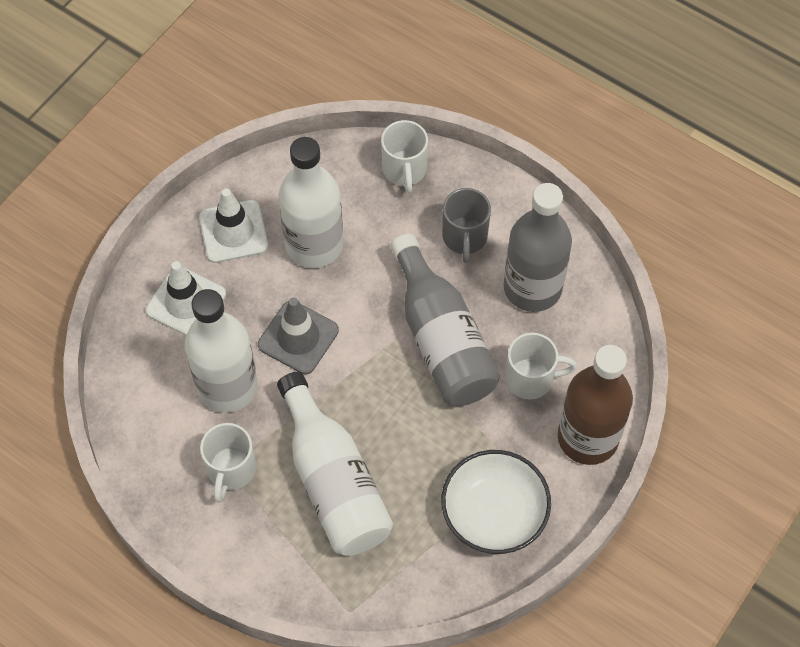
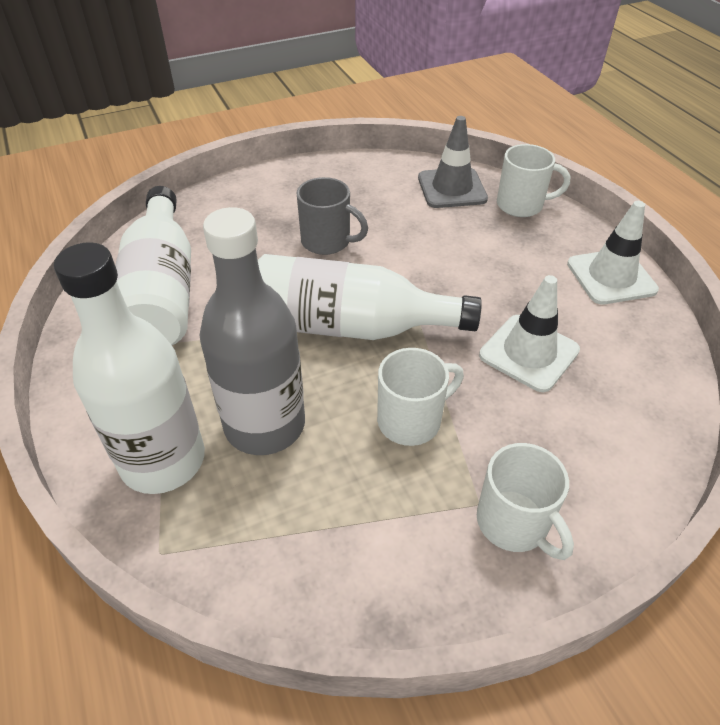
brown bottle: [558,345,633,465] = 1 -> none = 0
grey bottle: [390,234,500,406] [504,183,572,312] = 2 -> [200,207,305,455] = 1
white bowl: [441,450,551,554] = 1 -> none = 0

